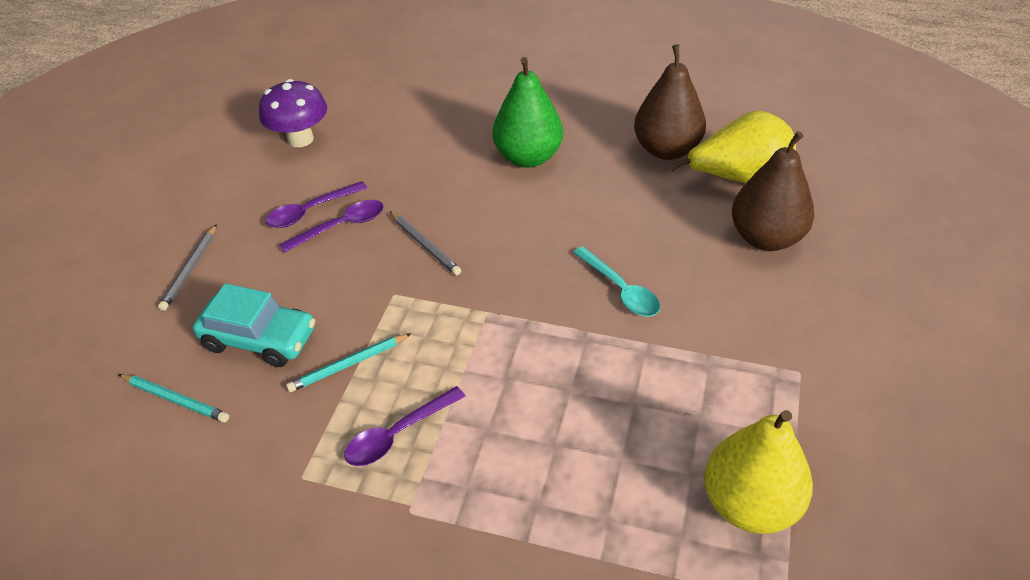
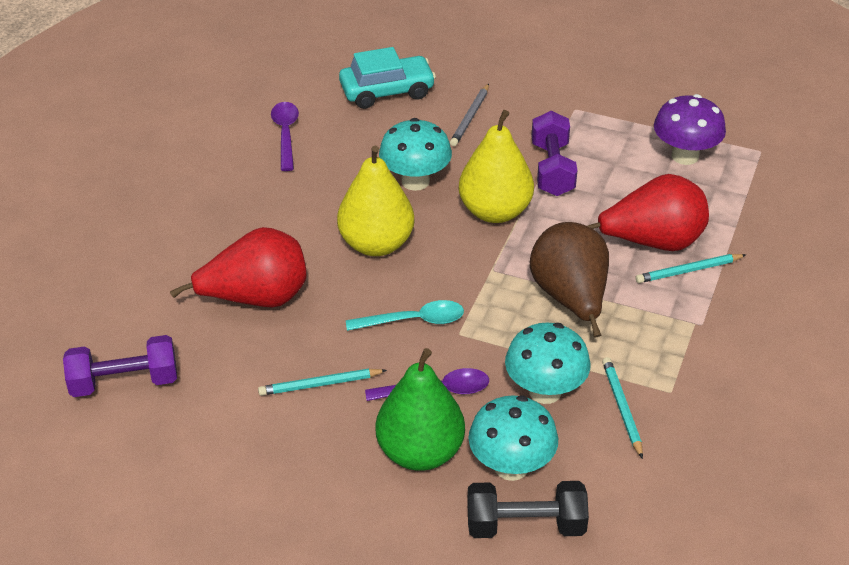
black dumbbell: none = 0 -> [467,481,589,538] = 1
brown pear: [634,45,706,160] [732,131,814,251] = 2 -> [530,222,609,337] = 1
grey pencil: [158,224,217,311] [390,211,461,275] = 2 -> [450,84,489,146] = 1
purple dumbbell: none = 0 -> [63,335,177,397] [531,111,577,196] = 2
purple spoon: [266,181,367,228] [279,200,384,253] [344,386,466,466] = 3 -> [271,102,299,171] [365,368,489,401] = 2
red pear: none = 0 -> [170,227,307,307] [588,174,709,251] = 2
turquoise mushroom: none = 0 -> [379,118,452,191] [468,395,558,481] [505,323,591,404] = 3
turquoise pencil: [118,374,229,423] [286,333,412,392] = 2 -> [258,369,387,396] [602,357,643,459] [636,254,746,283] = 3

